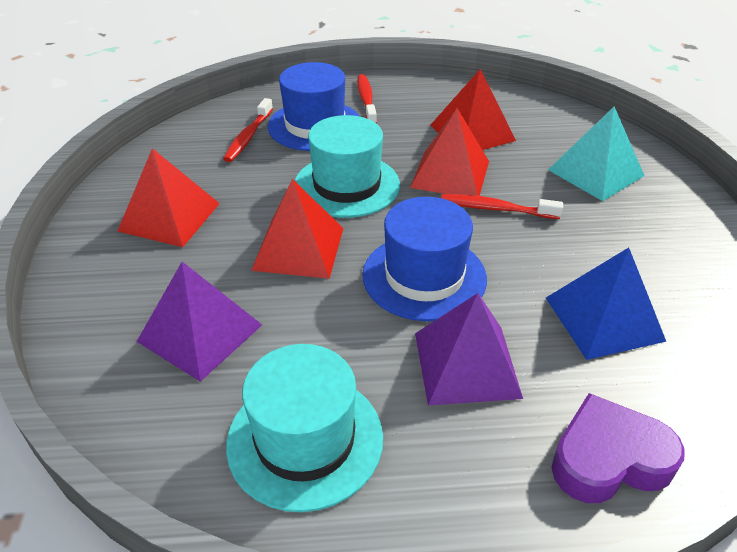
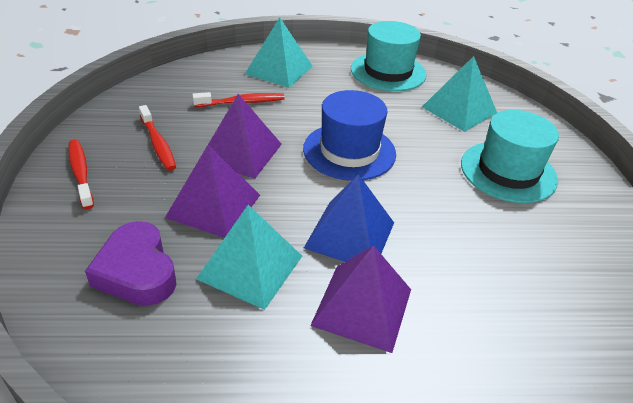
blue hat: [268,62,359,151] [362,197,487,321] = 2 -> [303,90,396,181] = 1
purple pyramid: [137,262,262,382] [415,293,523,406] = 2 -> [165,145,260,238] [208,94,282,179] [310,245,411,353] = 3
red pyramid: [118,148,220,247] [251,179,343,279] [410,108,489,196] [431,69,516,150] = 4 -> none = 0
turquoise pyramid: [548,106,645,201] = 1 -> [196,205,302,310] [245,17,313,88] [422,56,497,132] = 3

